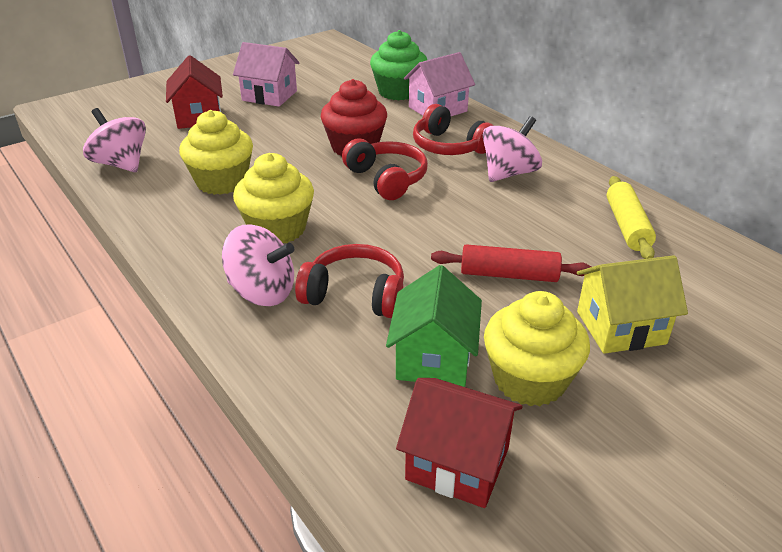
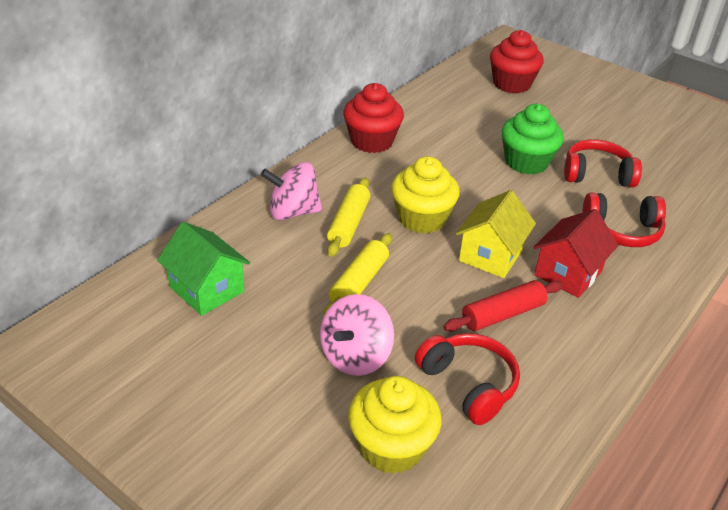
pink house: [233,42,300,107] [404,52,475,116] = 2 -> none = 0
pink spinning top: [83,108,146,172] [222,224,294,306] [483,116,542,182] = 3 -> [261,162,322,220] [320,294,394,376] = 2
red cupcake: [321,79,387,157] = 1 -> [343,83,404,153] [490,30,544,93] = 2
red house: [166,55,223,129] [396,378,523,508] = 2 -> [533,209,618,298] = 1
yellow cupcake: [179,110,253,195] [233,153,314,243] [484,291,590,406] = 3 -> [348,376,442,474] [391,156,460,234] = 2
yellow rolling pin: [607,176,656,259] = 1 -> [324,233,392,315] [327,178,370,257] = 2

